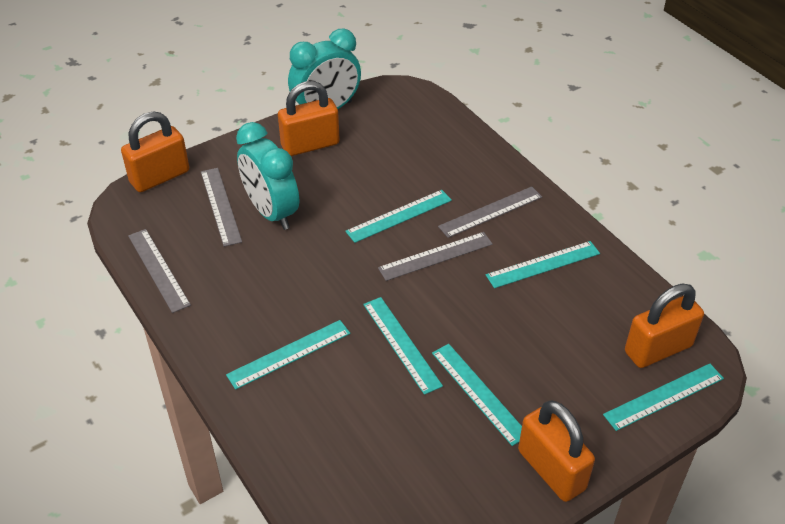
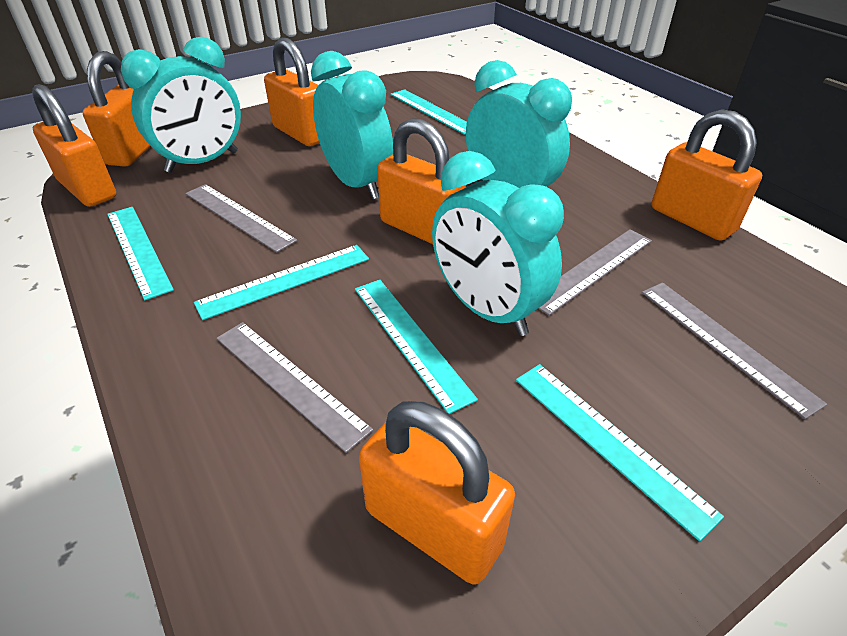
orange padlock: [121,112,189,192] [278,81,340,156] [518,400,595,502] [625,284,704,368] = 4 -> [32,84,116,207] [83,51,151,167] [264,38,320,146] [359,401,515,585] [377,118,466,244] [652,109,762,241] = 6
turquoise clock: [236,122,299,230] [288,28,361,109] = 2 -> [121,37,241,173] [311,51,393,200] [432,151,564,336] [466,60,572,188] = 4
turquoise ruler: [226,320,350,390] [345,190,452,243] [363,297,443,395] [432,344,522,446] [486,241,600,288] [603,364,724,431] = 6 -> [107,207,174,300] [194,245,369,320] [355,280,478,414] [390,89,467,135] [516,364,724,541] = 5

